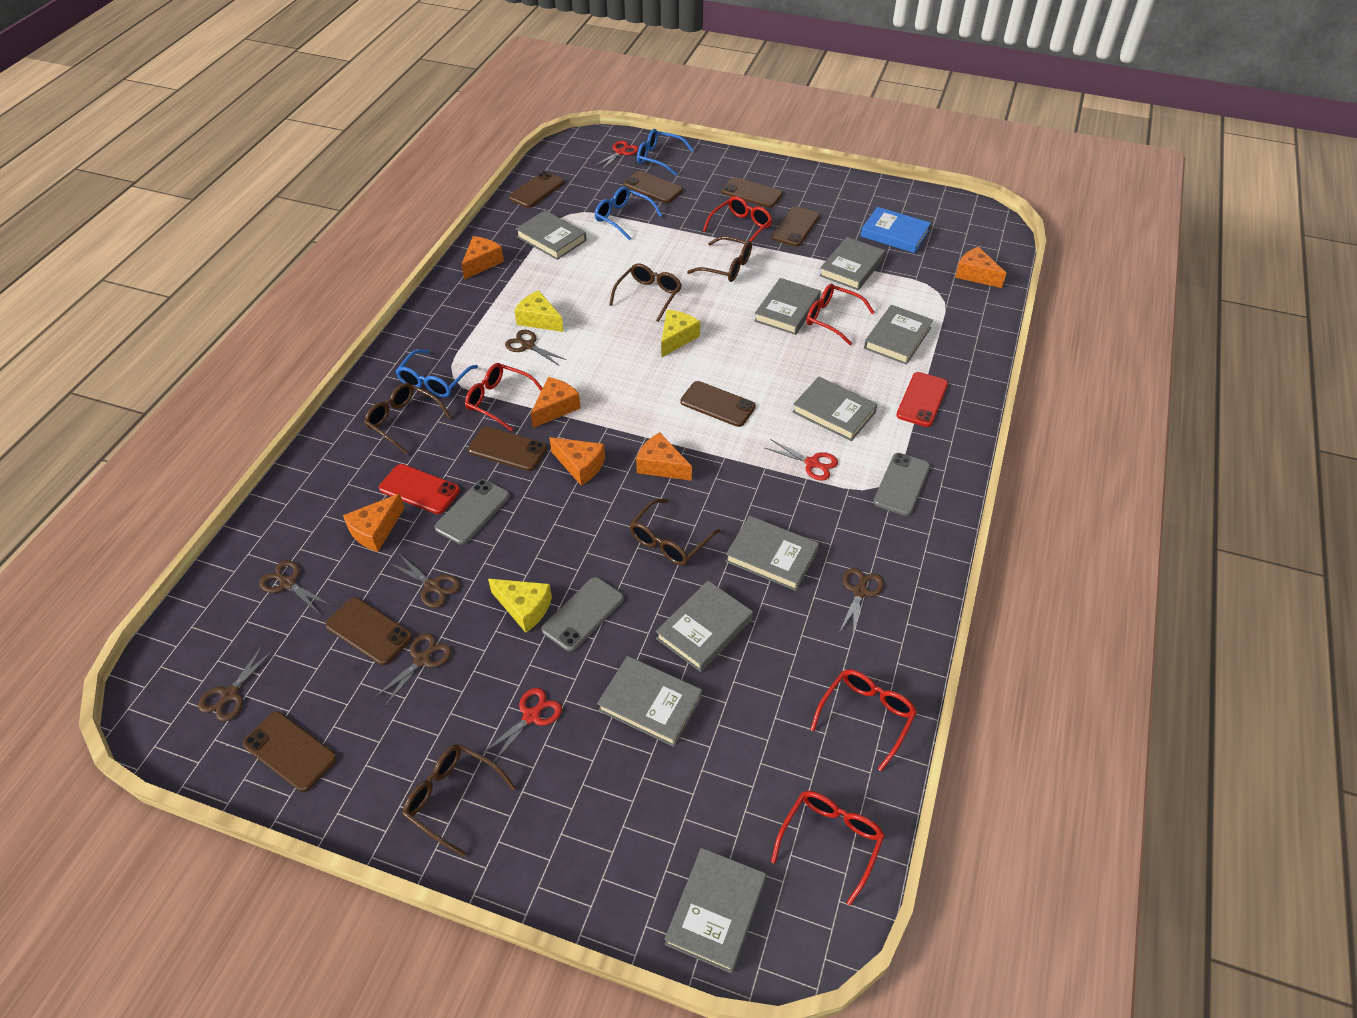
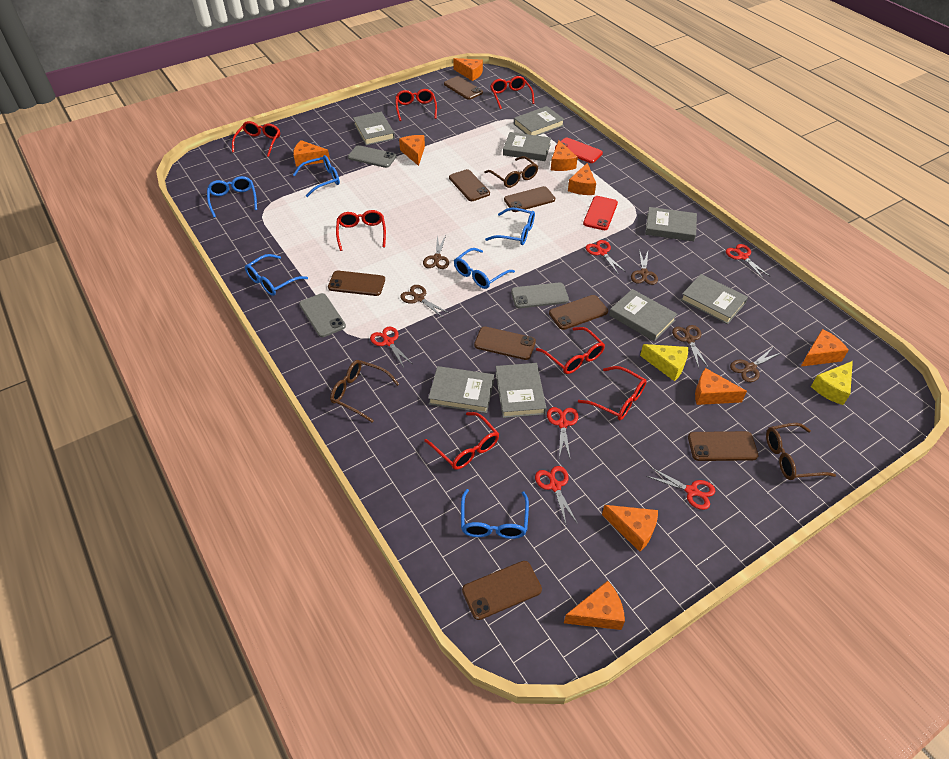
blue book: [861,207,931,253] = 1 -> none = 0
blue glasses: [396,349,478,397] [595,186,662,240] [637,129,694,176] = 3 -> [207,176,257,218] [245,254,308,296] [293,155,340,197] [454,248,515,289] [461,489,529,539] [485,208,535,245] = 6
brown glasses: [364,383,452,455] [403,744,516,857] [609,263,682,322] [629,499,721,565] [687,236,752,282] = 5 -> [330,360,399,422] [484,156,538,188] [766,423,836,480] = 3
brown scissors: [198,645,275,721] [259,560,330,614] [374,633,452,706] [389,554,460,608] [505,330,567,365] [839,568,884,637] = 6 -> [400,285,449,318] [423,236,449,269] [631,250,658,285] [672,325,709,368] [730,348,782,382] = 5
grey book: [516,210,587,260] [597,656,702,747] [656,581,753,672] [664,848,766,974] [725,516,819,591] [754,278,821,335] [793,377,878,441] [819,237,885,290] [864,305,933,365] = 9 -> [353,112,395,145] [428,366,494,413] [495,363,546,418] [503,132,551,161] [514,106,565,136] [609,289,677,341] [645,207,697,241] [681,274,748,324] = 8
orange cheese: [343,494,404,552] [461,236,504,280] [531,377,581,428] [549,437,605,486] [636,432,692,481] [955,247,1007,288] = 6 -> [293,140,330,167] [399,135,425,166] [453,58,483,81] [551,140,578,171] [564,581,625,630] [568,163,596,195] [602,505,658,552] [695,368,747,405] [801,329,848,367] = 9
red glasses: [465,363,543,431] [703,196,772,242] [771,791,885,906] [806,284,875,345] [810,669,917,771] = 5 -> [232,121,280,157] [336,210,386,251] [396,89,437,121] [424,412,499,470] [490,76,534,109] [536,327,605,374] [578,366,647,420] = 7
red scissors: [481,688,562,762] [593,141,639,170] [765,439,838,481] = 3 -> [370,327,413,367] [535,466,578,524] [547,407,579,458] [586,240,626,274] [646,467,716,510] [726,244,771,279] = 6
yellow cheese: [488,579,552,633] [514,290,564,332] [661,310,700,358] = 3 -> [640,344,688,381] [811,361,853,405] = 2

